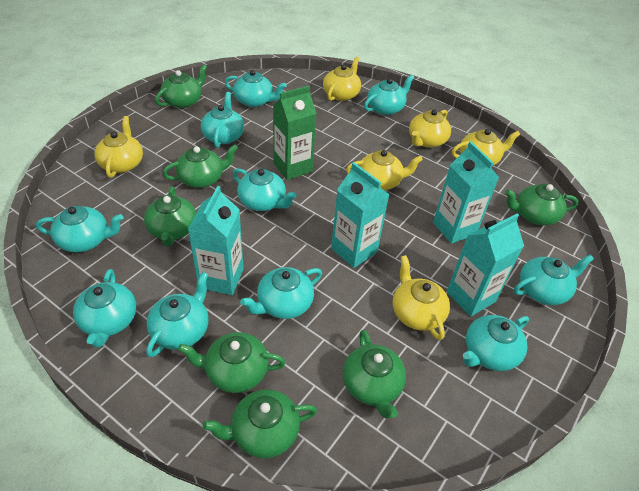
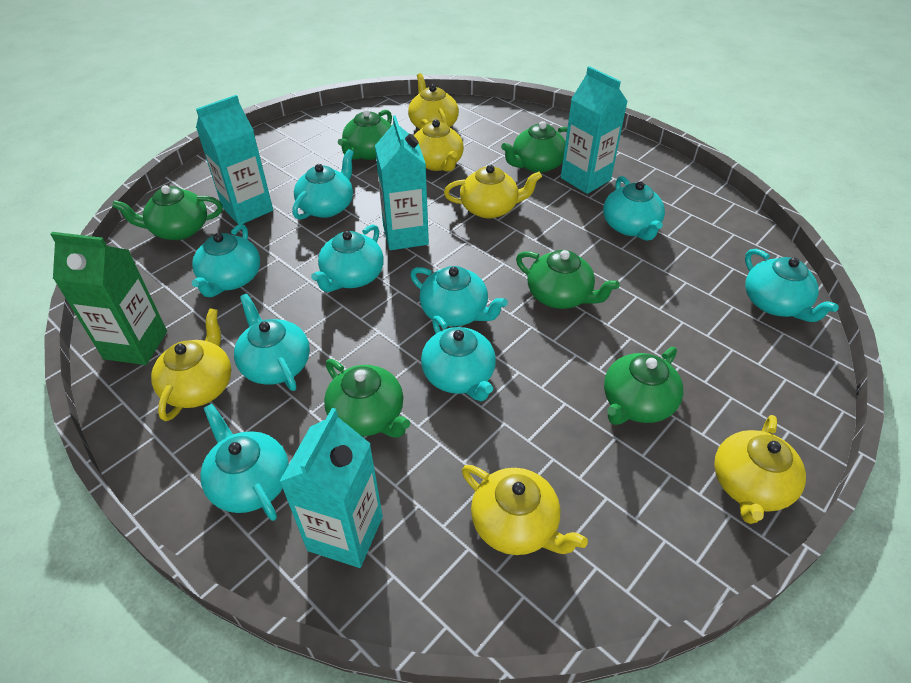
green teapot: [144,186,196,247] [155,64,207,108] [163,144,238,188] [178,332,286,393] [203,389,317,458] [343,330,406,419] [505,184,578,225] = 7 -> [112,185,223,240] [324,359,410,437] [338,109,392,160] [501,121,568,173] [516,250,620,309] [604,347,684,425] = 6
turquoise teapot: [36,206,124,253] [73,269,136,348] [146,272,209,357] [201,92,244,148] [225,70,286,107] [233,169,297,211] [240,267,322,319] [364,75,414,115] [463,315,529,371] [514,255,594,305] = 10 -> [192,224,260,297] [200,404,289,521] [234,294,310,391] [292,149,354,220] [311,224,384,292] [410,266,508,326] [421,316,496,401] [603,176,665,241] [745,249,839,322] = 9

